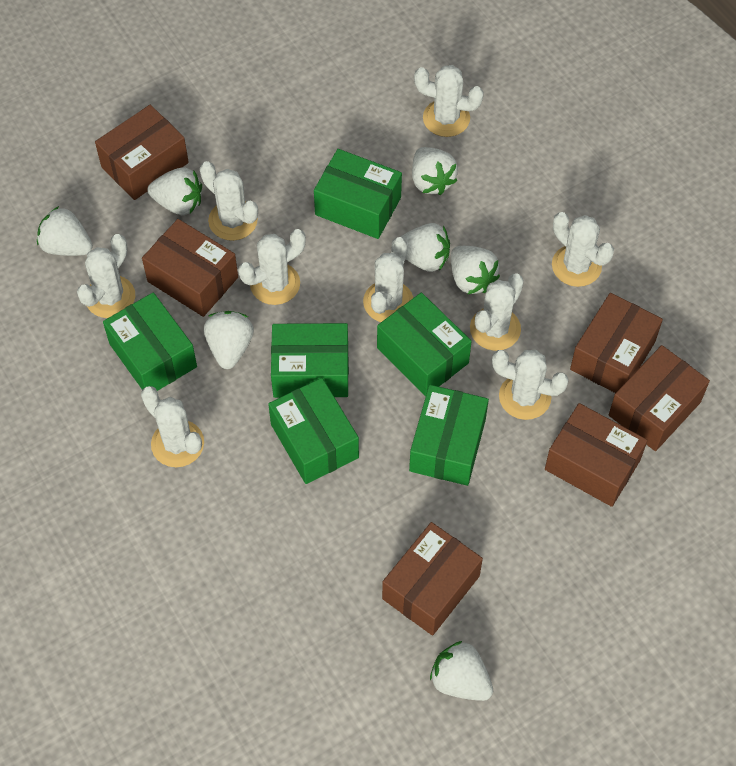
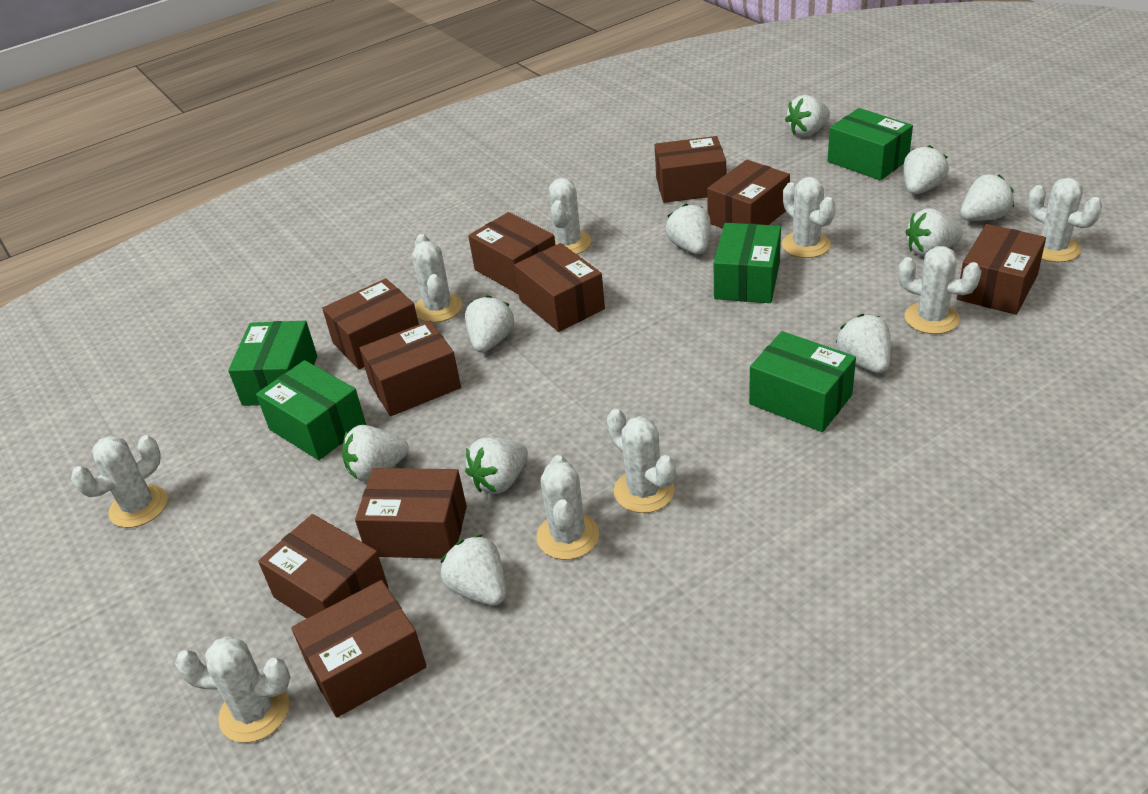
brown box: [95,105,189,200] [142,219,238,317] [382,522,483,636] [545,403,648,507] [570,293,663,393] [609,345,710,451] = 6 -> [258,514,388,619] [291,580,427,718] [322,278,419,369] [355,468,467,559] [360,321,461,416] [468,212,556,294] [514,243,605,332] [655,136,726,203] [707,160,790,229] [957,224,1046,315] = 10
green box: [103,292,197,391] [268,378,359,484] [271,323,349,398] [314,149,402,239] [377,292,472,396] [409,385,489,486] = 6 -> [228,321,317,406] [256,360,366,460] [714,223,781,303] [749,331,856,432] [828,108,913,180] = 5
white strawberry: [37,206,93,256] [148,167,202,215] [204,311,254,369] [400,223,450,272] [412,147,458,195] [430,641,493,701] [451,246,500,294] = 7 -> [342,425,409,481] [441,534,506,606] [465,295,514,353] [465,437,528,494] [666,204,711,255] [785,95,830,137] [836,314,891,374] [903,145,949,194] [906,208,963,257] [960,174,1014,221] = 10

